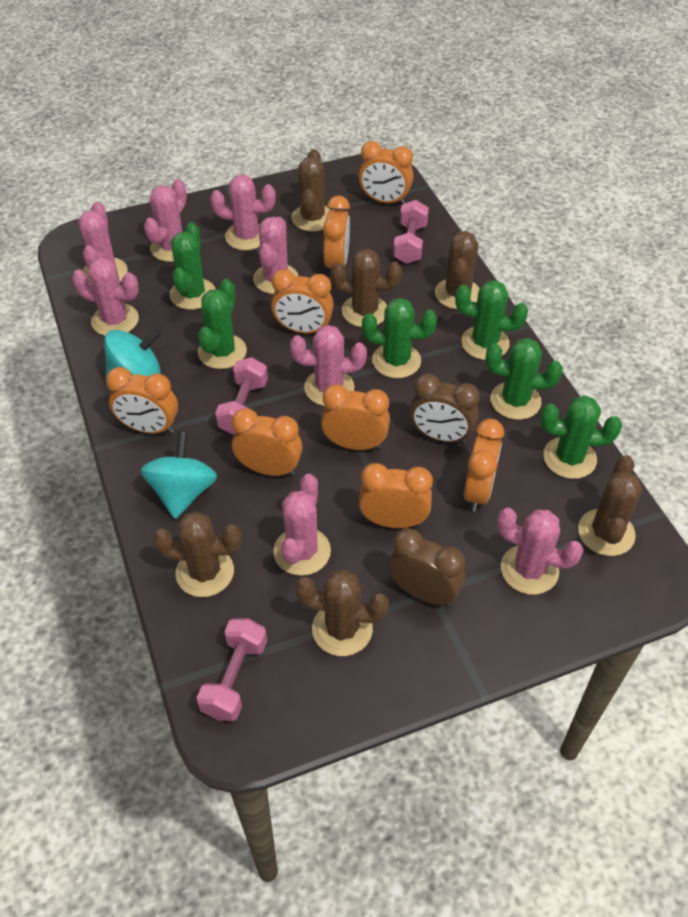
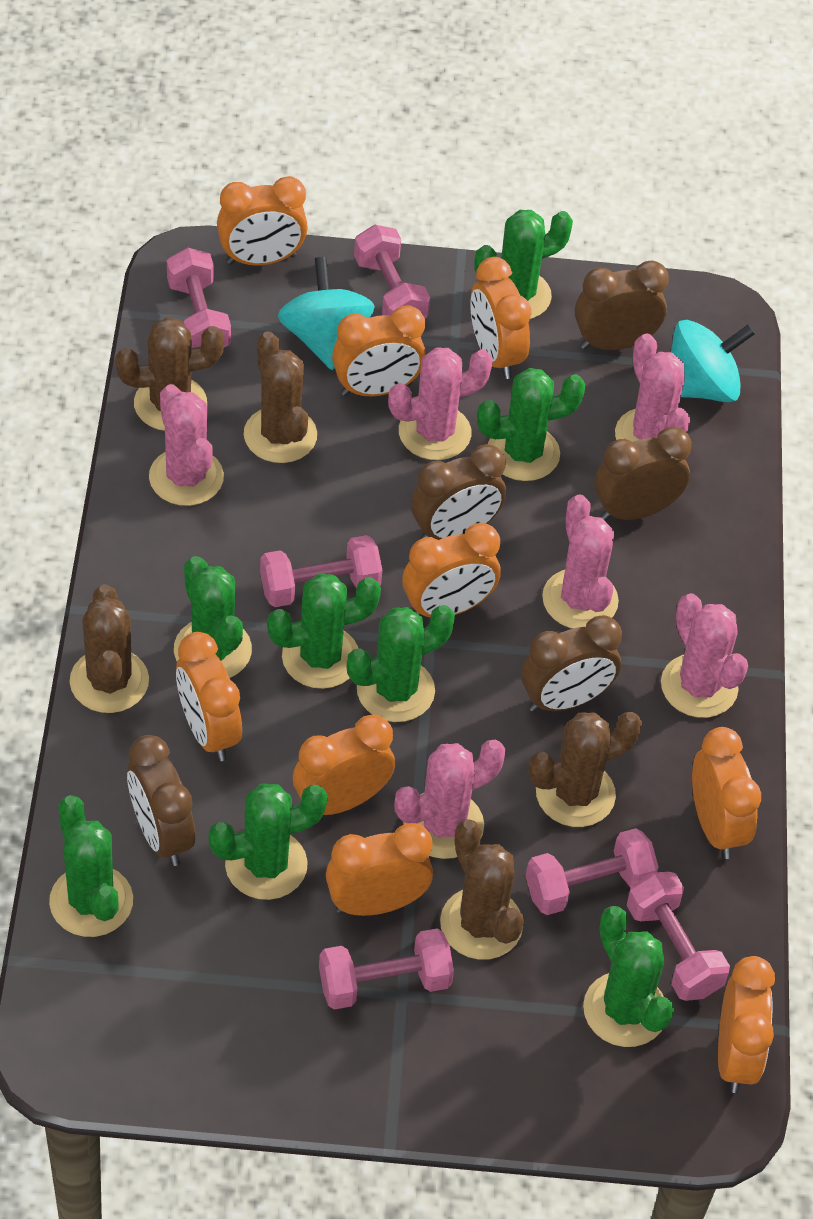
brown cactus: [153,511,242,597] [291,149,330,231] [295,570,389,656] [331,249,402,327] [435,231,479,309] [578,455,642,556] = 6 -> [70,584,149,713] [115,317,224,431] [244,331,317,463] [440,819,524,960] [528,712,642,827] = 5
brown clock: [388,528,465,606] [410,373,480,444] = 2 -> [127,735,195,866] [411,444,506,540] [521,615,622,712] [575,260,669,350] [594,427,692,521] = 5
green cactus: [170,222,215,310] [198,279,247,369] [362,298,437,378] [455,280,528,360] [485,338,563,420] [540,395,622,479] = 6 -> [49,795,133,937] [174,556,252,678] [209,784,328,900] [267,573,381,689] [347,605,455,722] [474,210,573,319] [477,368,586,481] [583,906,674,1047] = 8
orange clock: [106,367,178,434] [231,408,303,476] [271,269,334,334] [321,384,390,450] [323,196,350,268] [359,141,414,205] [359,463,433,528] [464,419,504,512] = 8 -> [176,632,242,761] [217,176,308,266] [293,714,395,815] [326,823,433,916] [332,305,426,396] [402,523,500,618] [470,257,531,379] [692,727,761,859] [718,956,775,1093] = 9
pink cactus: [72,258,139,336] [78,202,128,285] [144,179,187,262] [210,174,276,250] [253,217,298,294] [273,474,331,576] [290,325,367,406] [497,508,583,595] = 8 -> [149,384,224,506] [388,347,493,460] [394,740,506,859] [542,494,619,629] [615,333,690,442] [661,593,748,718] = 6
pink dumbbell: [197,618,267,721] [215,357,268,435] [393,200,429,264] = 3 -> [167,248,231,348] [260,535,382,607] [319,928,454,1010] [354,224,430,318] [526,828,659,915] [627,872,730,1001] = 6

